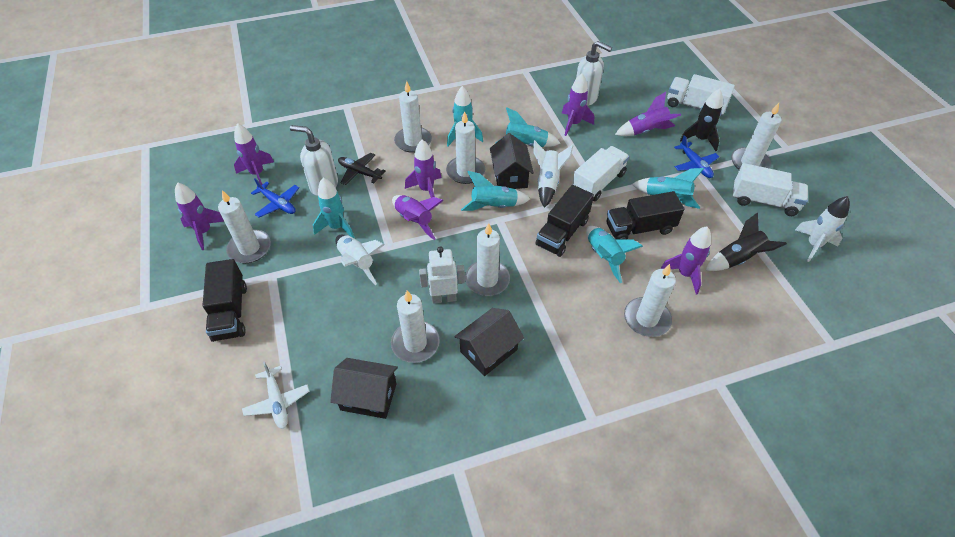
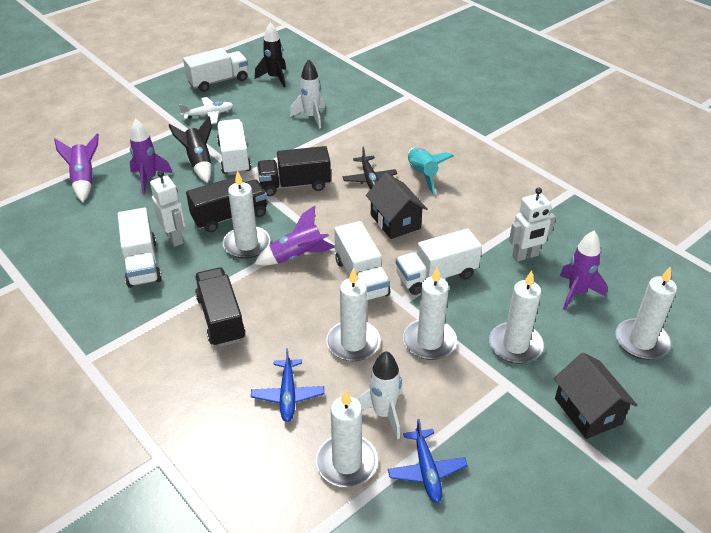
black house: [330,358,398,419] [454,308,524,376] [490,133,534,189] = 3 -> [366,173,428,239] [554,353,637,439] = 2
purple rocket: [175,182,224,250] [234,123,274,185] [392,195,443,240] [405,140,442,198] [562,73,594,136] [615,92,681,136] [660,226,711,294] = 7 -> [54,133,99,202] [130,119,172,194] [254,206,335,266] [560,231,607,310] = 4
turquoise rocket: [313,178,355,238] [447,86,483,146] [461,171,530,211] [496,107,561,147] [586,226,643,283] [632,168,704,209] = 6 -> [408,148,454,194] = 1
white candle: [218,190,271,263] [391,290,440,363] [394,81,432,153] [446,111,485,184] [465,223,510,296] [624,264,676,337] [731,103,782,170] = 7 -> [223,171,270,259] [316,390,378,487] [326,268,381,361] [403,267,457,360] [489,270,544,364] [615,266,677,360] = 6
white robot: [419,246,465,304] = 1 -> [150,171,185,247] [509,188,556,262] = 2
white rocket: [335,235,385,285] [533,140,574,208] [795,196,850,262] = 3 -> [290,60,325,128] [356,351,403,439] = 2
white soap dispenser: [290,125,338,196] [576,41,612,106] = 2 -> none = 0
white truck: [572,146,629,201] [667,74,735,116] [732,163,808,216] = 3 -> [117,208,162,288] [183,48,248,92] [217,119,251,175] [334,221,390,301] [396,228,482,295] = 5

